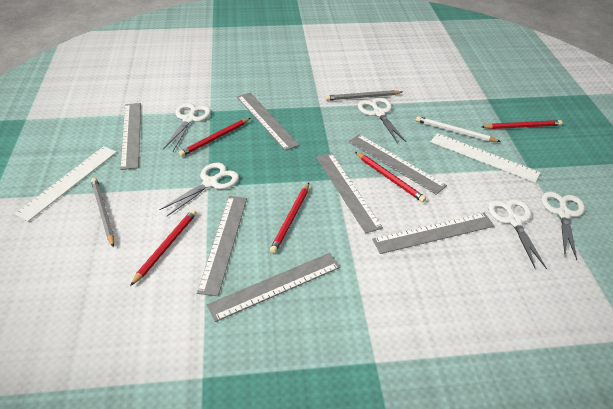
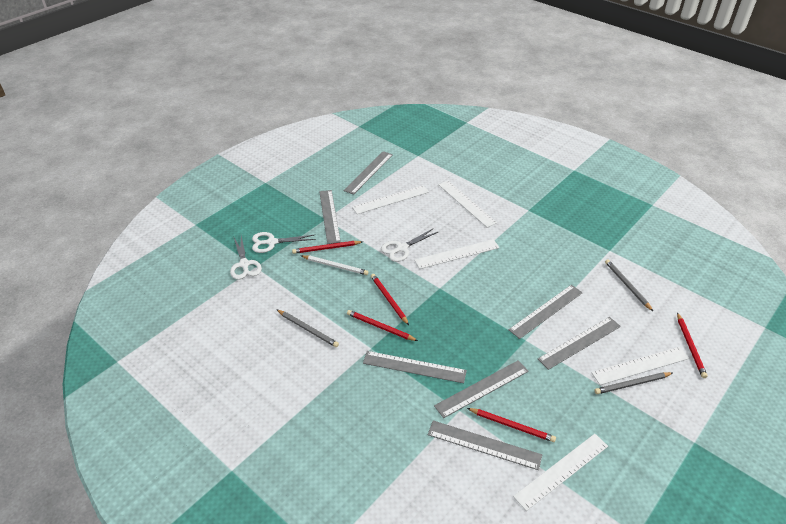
grey pencil: [91,178,114,247] [325,90,402,101] = 2 -> [276,309,339,347] [594,372,673,394] [605,259,653,311] = 3
white ruler: [15,146,117,222] [431,133,541,183] = 2 -> [352,185,429,214] [414,239,499,269] [438,181,497,228] [513,434,608,511] [591,347,689,385] = 5
white scissors: [159,163,239,216] [163,103,211,151] [358,97,406,143] [488,199,547,269] [541,192,585,260] = 5 -> [230,236,262,280] [252,232,316,253] [381,228,438,262] = 3

